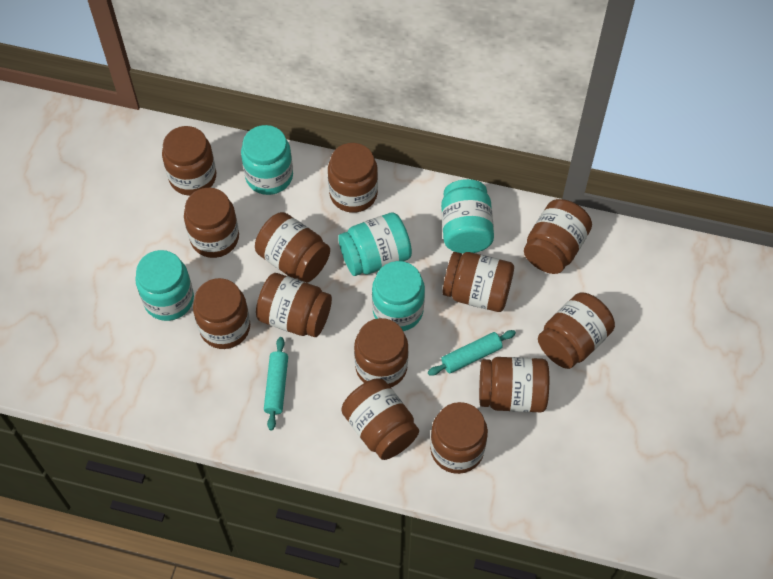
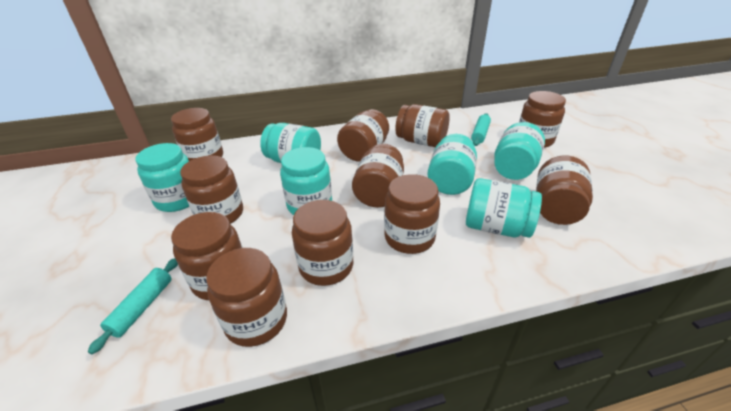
brown jar: [162,126,216,196] [184,188,239,258] [193,278,250,349] [255,212,330,283] [256,273,332,337] [328,143,378,213] [341,378,419,460] [354,318,408,387] [430,402,488,474] [443,252,514,312] [479,357,549,412] [524,199,592,274] [538,293,615,369] = 13 -> [171,108,223,161] [171,212,242,300] [180,155,243,224] [206,248,287,347] [292,200,353,286] [337,109,389,162] [352,144,404,208] [384,174,440,254] [395,104,450,147] [519,91,566,148] [536,156,593,225] = 11
turquoise jar: [135,250,194,321] [241,125,293,195] [338,212,412,276] [372,261,425,331] [441,179,494,253] = 5 -> [136,143,189,212] [260,123,321,163] [280,147,332,215] [428,134,477,195] [466,178,542,238] [494,122,545,180] = 6

